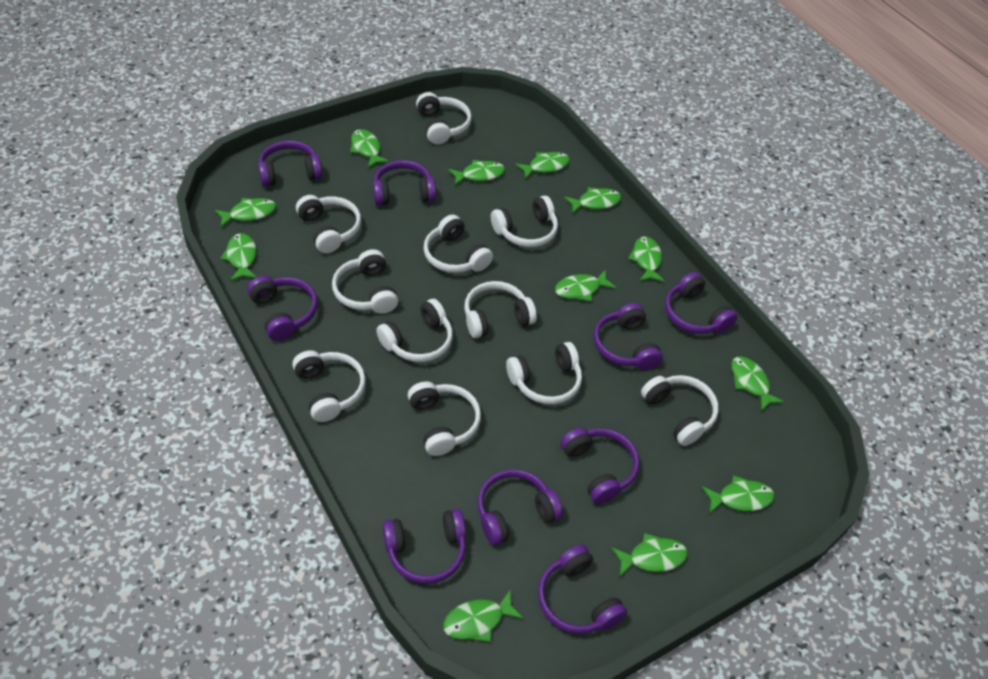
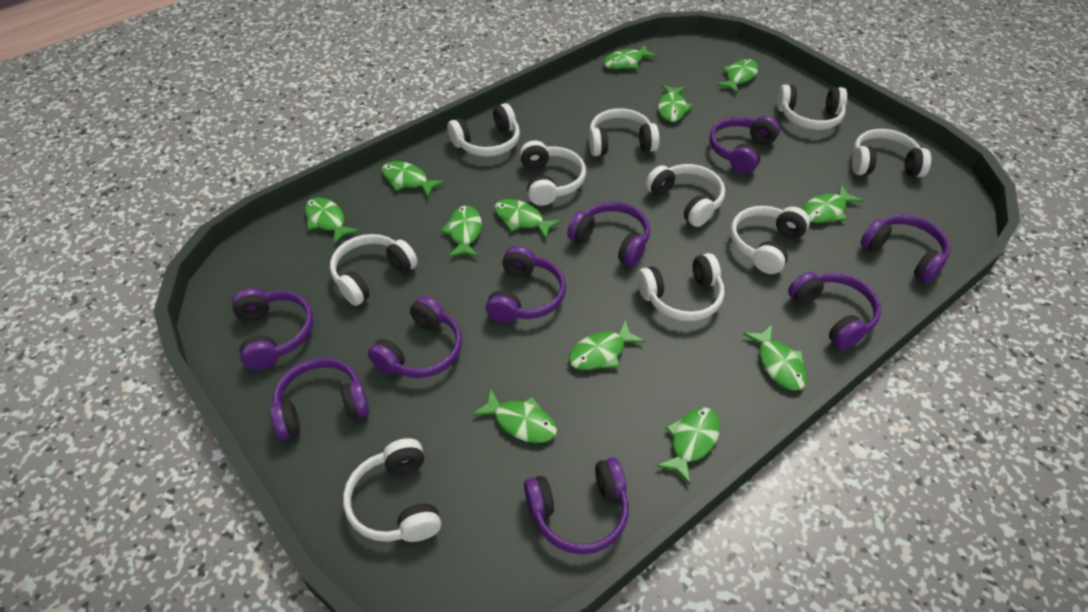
white headphones: [292,350,366,422] [296,195,361,253] [332,249,398,314] [376,299,453,362] [408,382,481,456] [416,92,472,144] [423,215,493,273] [464,281,537,338] [491,196,558,247] [506,342,582,404] [641,375,719,446] = 11 -> [330,234,418,306] [343,438,441,542] [447,103,520,157] [520,140,586,206] [589,108,659,156] [637,253,725,321] [646,164,725,227] [730,206,810,274] [777,84,847,130] [852,129,931,177] = 10

